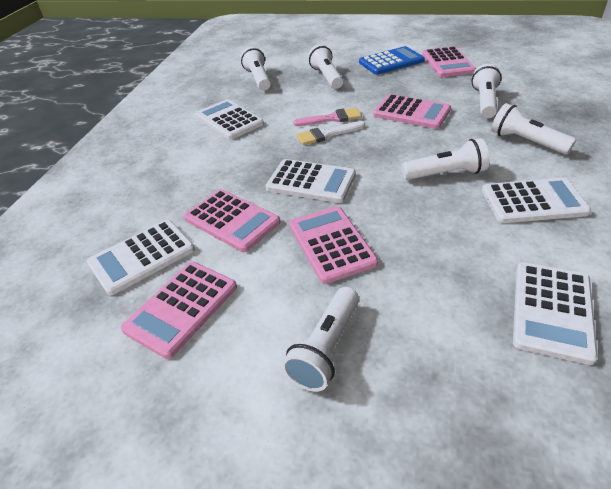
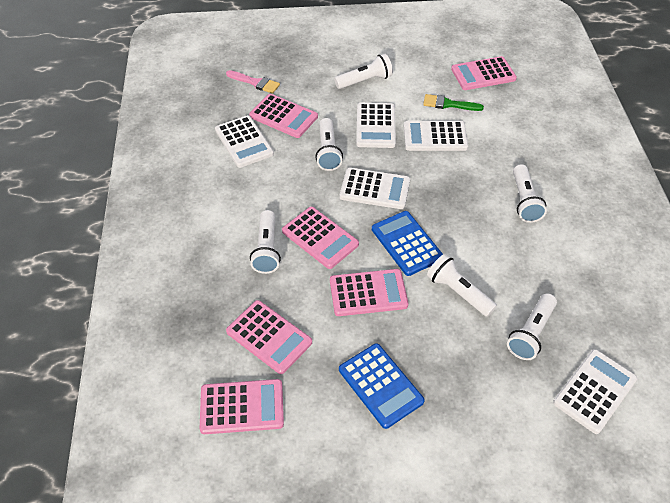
blue calculator: [359,46,425,75] = 1 -> [339,343,425,429] [372,211,443,276] = 2
green brush: none = 0 -> [423,94,484,111] = 1
pink calculator: [121,262,237,359] [184,189,280,252] [289,206,378,284] [373,94,451,129] [422,46,476,77] = 5 -> [200,379,284,434] [226,300,312,374] [249,94,318,138] [282,207,359,269] [330,269,408,316] [451,56,517,90] = 6
white brush: [297,121,365,145] = 1 -> none = 0

